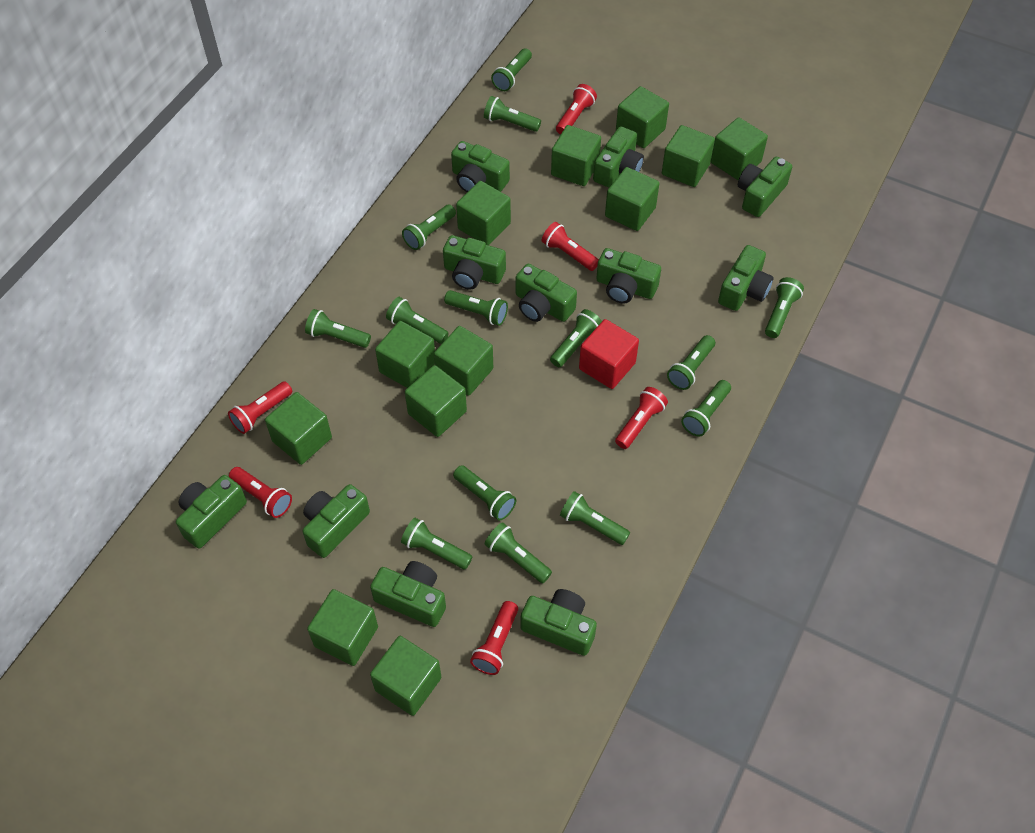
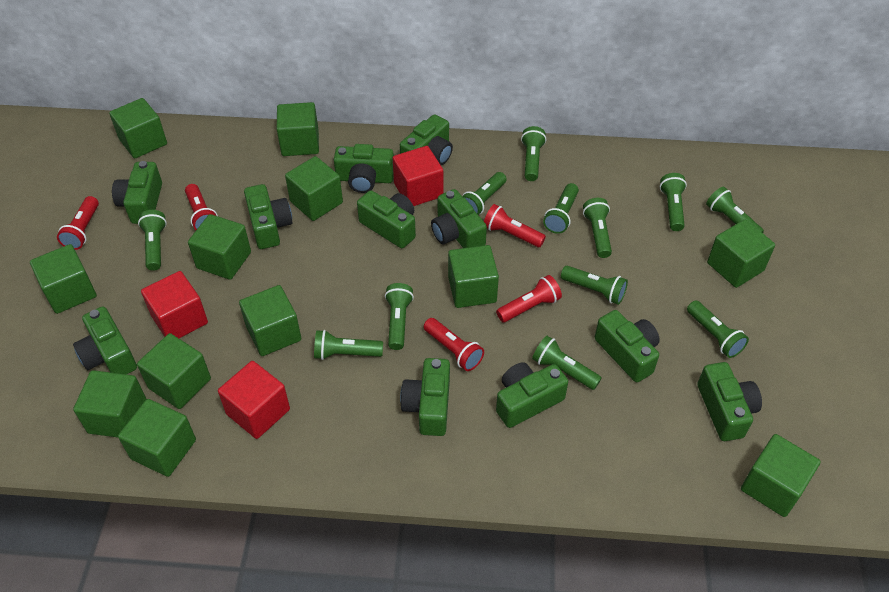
green flashlight: [305,309,371,348] [386,297,449,344] [401,518,472,569] [402,205,456,250] [444,290,508,326] [453,465,516,521] [484,96,541,132] [484,522,552,583] [491,48,532,91] [550,309,602,367] [560,491,630,545] [667,335,715,390] [681,380,731,436] [765,277,804,338] = 14 -> [138,210,167,271] [314,330,383,360] [385,283,414,350] [462,172,507,215] [521,126,546,181] [532,336,602,390] [543,183,579,234] [561,266,628,305] [583,198,612,258] [660,173,687,231] [687,300,749,358] [706,187,764,233] = 12
red cube: [579,319,639,389] = 1 -> [141,271,208,338] [218,361,290,439] [393,146,443,206] = 3
red flashlight: [228,381,292,434] [229,467,292,518] [470,601,518,675] [542,222,599,271] [556,84,597,134] [615,387,668,449] = 6 -> [57,196,99,250] [185,184,218,230] [424,318,484,371] [484,204,546,247] [496,275,562,322] = 5

